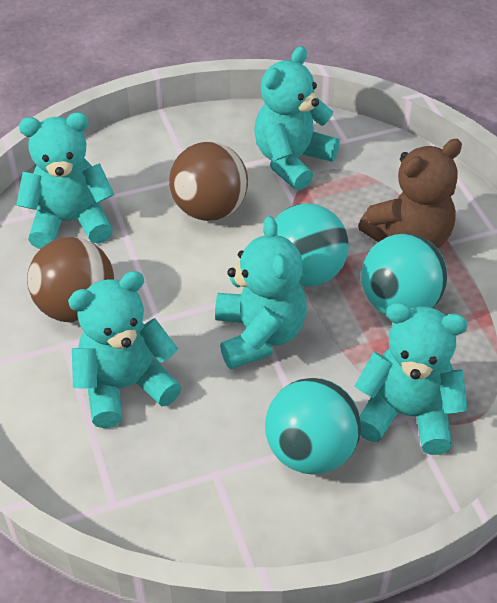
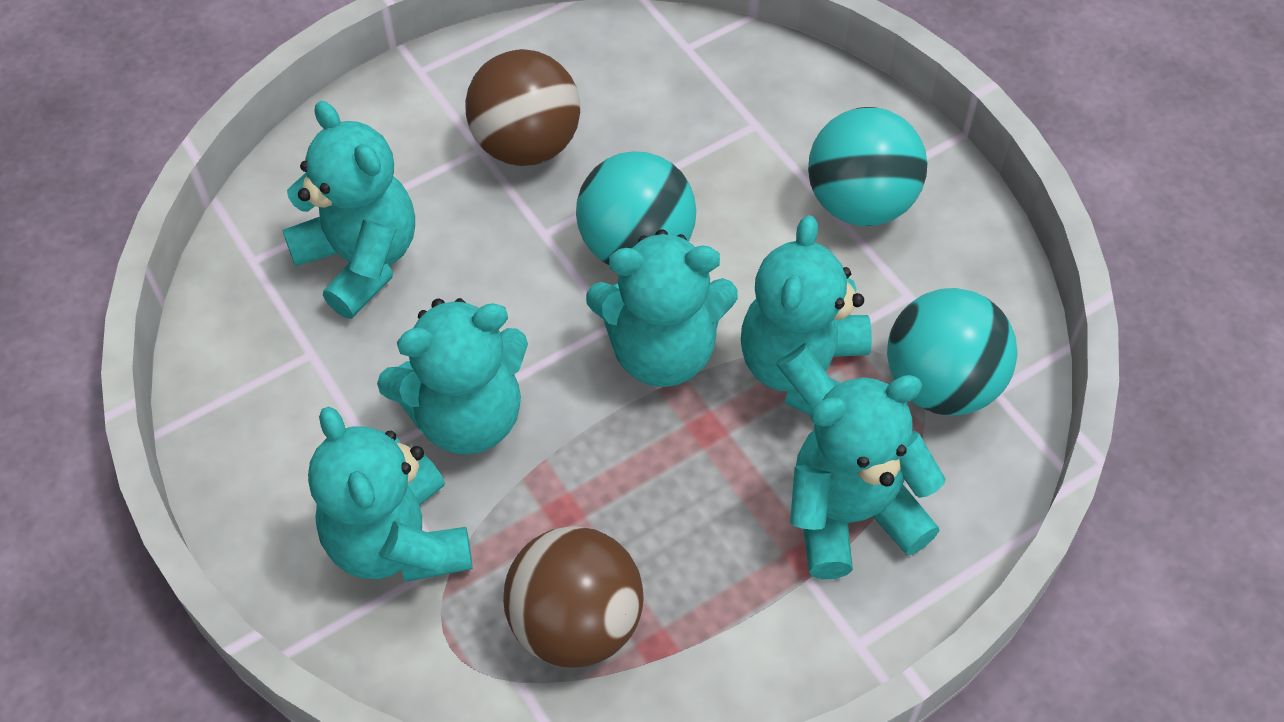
brown teddy bear: [358,139,462,249] = 1 -> none = 0
turquoise teddy bear: [16,112,114,249] [68,271,182,428] [215,216,307,369] [254,46,340,191] [355,303,468,455] = 5 -> [282,101,415,319] [308,406,473,582] [377,298,528,455] [586,229,738,387] [741,215,872,415] [790,375,946,580] = 6

